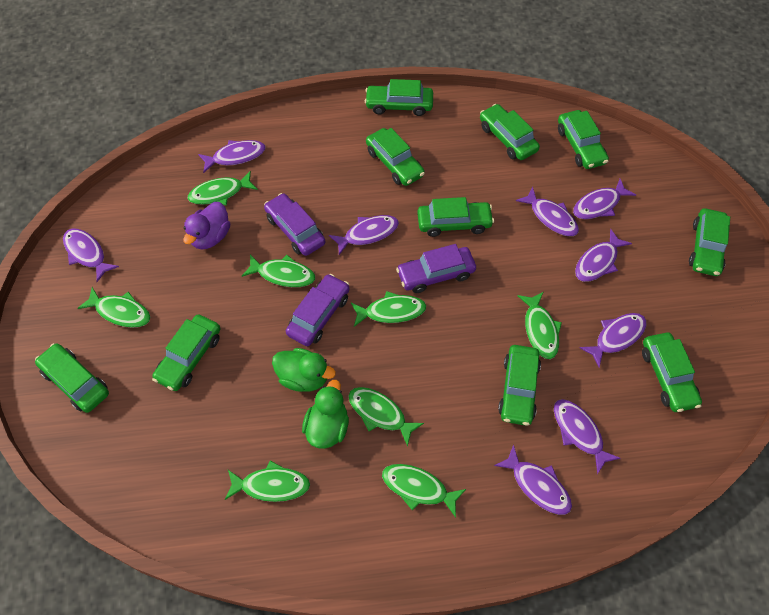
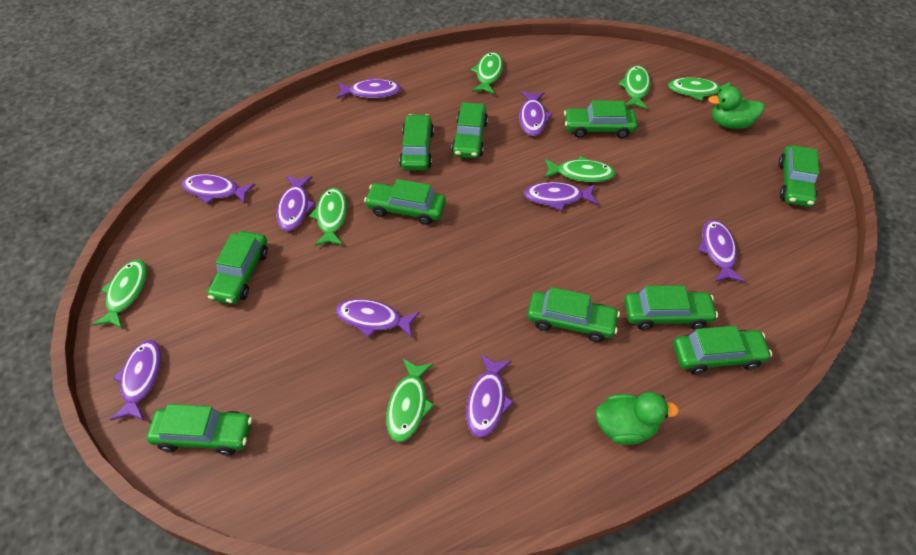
green fish: [78,287,150,328] [188,171,258,205] [225,460,310,502] [242,255,315,287] [348,387,424,447] [351,291,426,327] [382,464,466,518] [518,292,562,359] = 8 -> [93,260,147,328] [309,187,347,246] [386,359,434,442] [471,52,503,94] [544,156,616,182] [618,65,651,109] [668,78,731,101] = 7
purple car: [264,193,325,256] [286,274,349,346] [396,244,476,293] = 3 -> none = 0
purple duck: [183,202,230,249] = 1 -> none = 0

